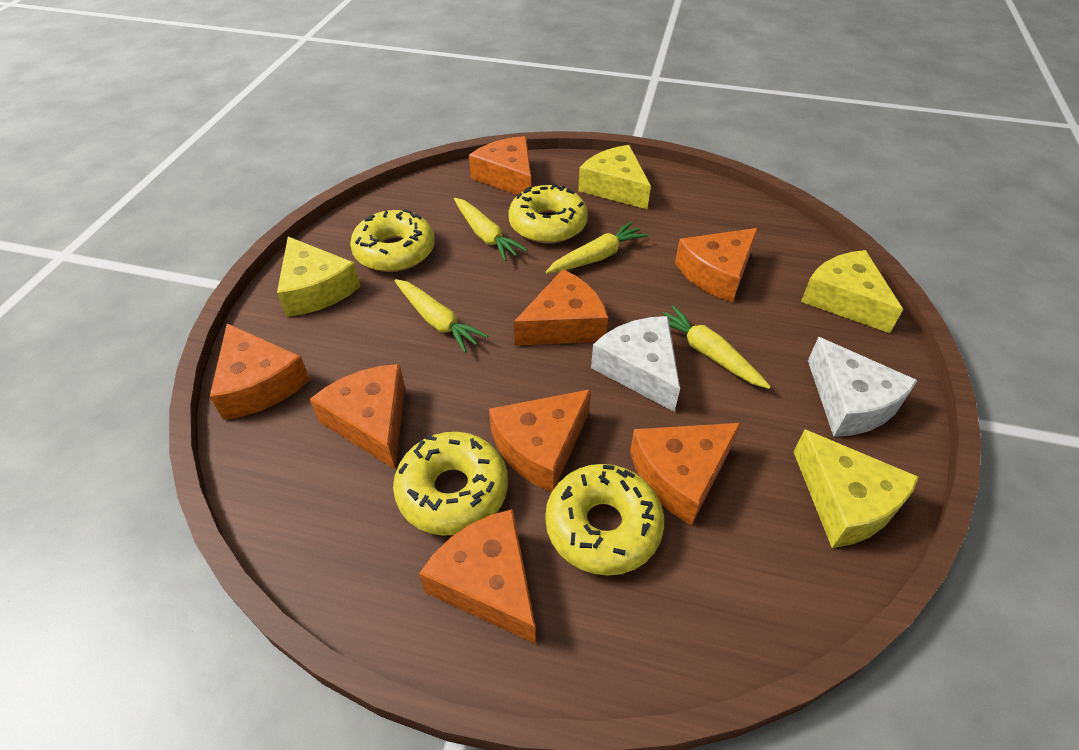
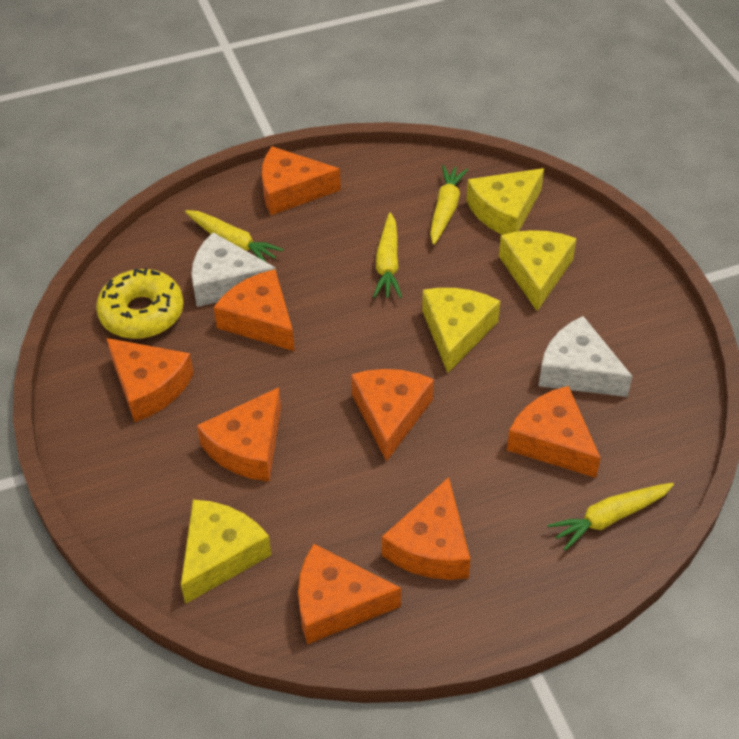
yellow donut: [350,209,435,272] [393,432,508,535] [509,184,588,244] [545,464,664,576] = 4 -> [96,268,184,339] = 1

